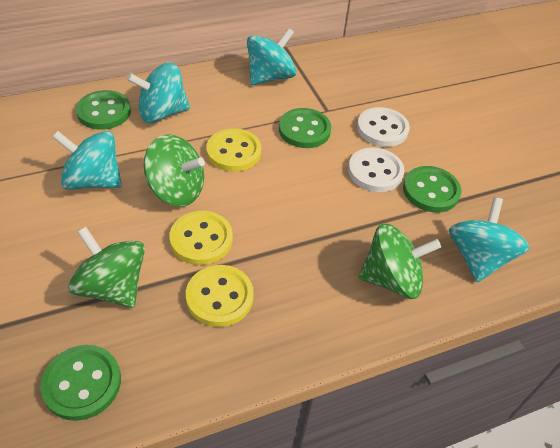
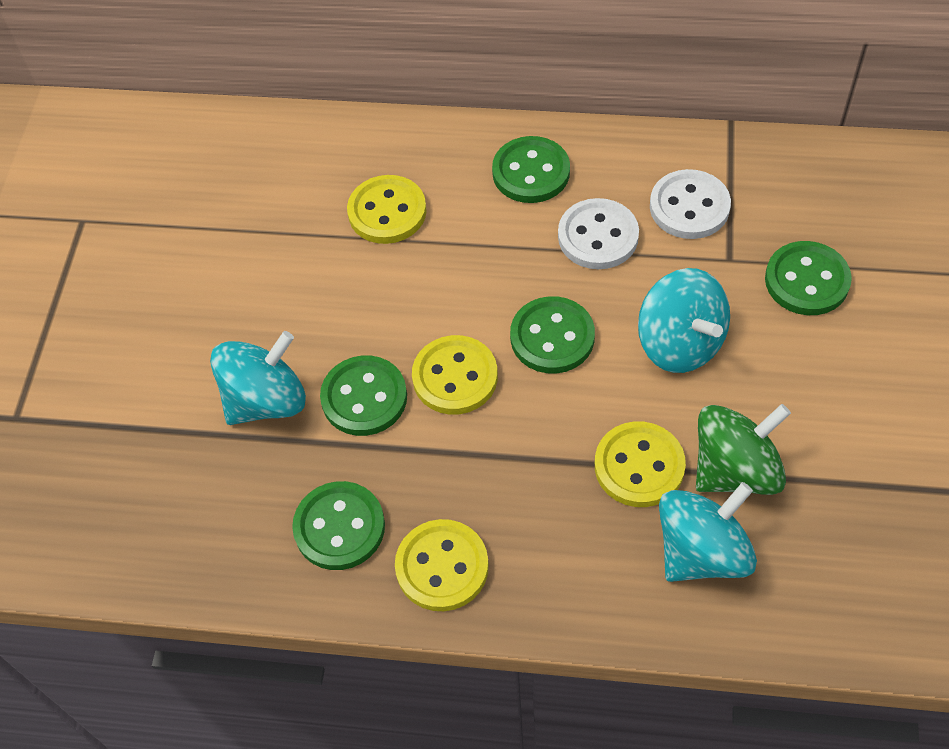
green button: [40,345,121,421] [76,90,131,130] [279,108,331,148] [403,166,461,213] = 4 -> [292,481,385,570] [320,356,407,436] [492,136,570,203] [510,296,595,374] [765,241,852,315] = 5
green spinning top: [68,227,145,308] [144,134,205,207] [359,224,441,299] = 3 -> [696,404,791,495] = 1
turquoise spinning top: [52,131,122,190] [127,62,190,123] [247,28,296,85] [449,197,529,282] = 4 -> [210,331,306,425] [638,268,730,373] [659,482,757,582] = 3
yellow button: [169,211,233,265] [186,265,254,327] [206,128,261,172] = 3 -> [347,175,427,244] [395,519,489,611] [412,335,498,415] [595,421,686,507] = 4

